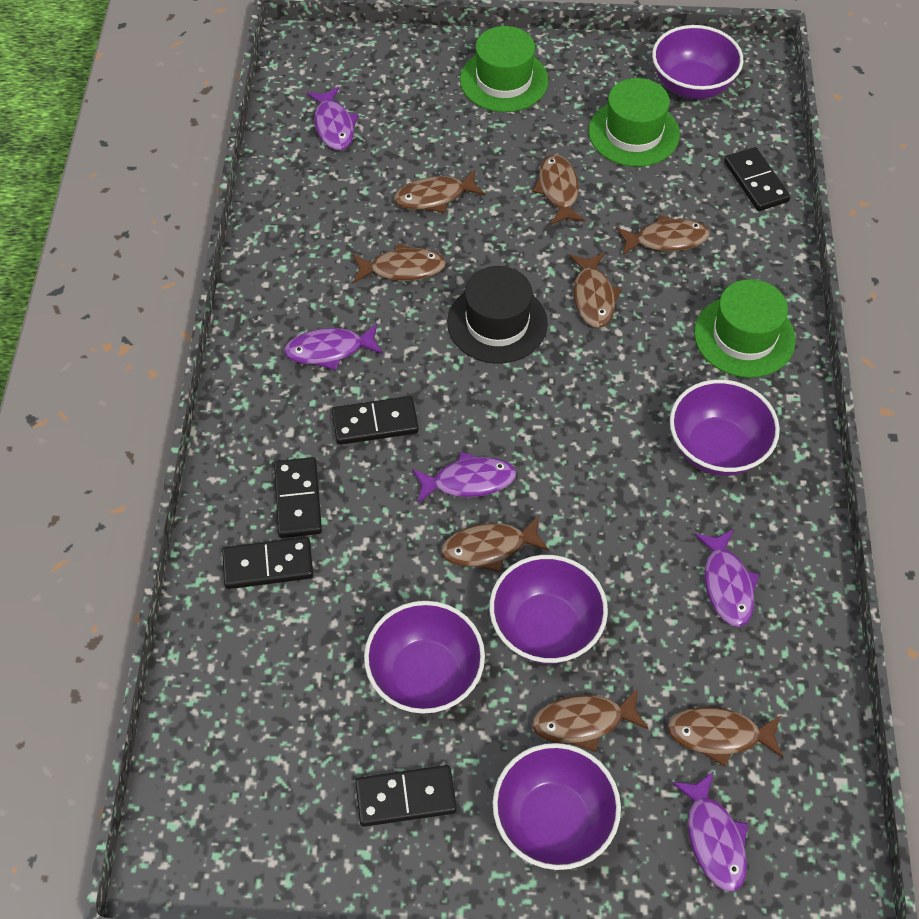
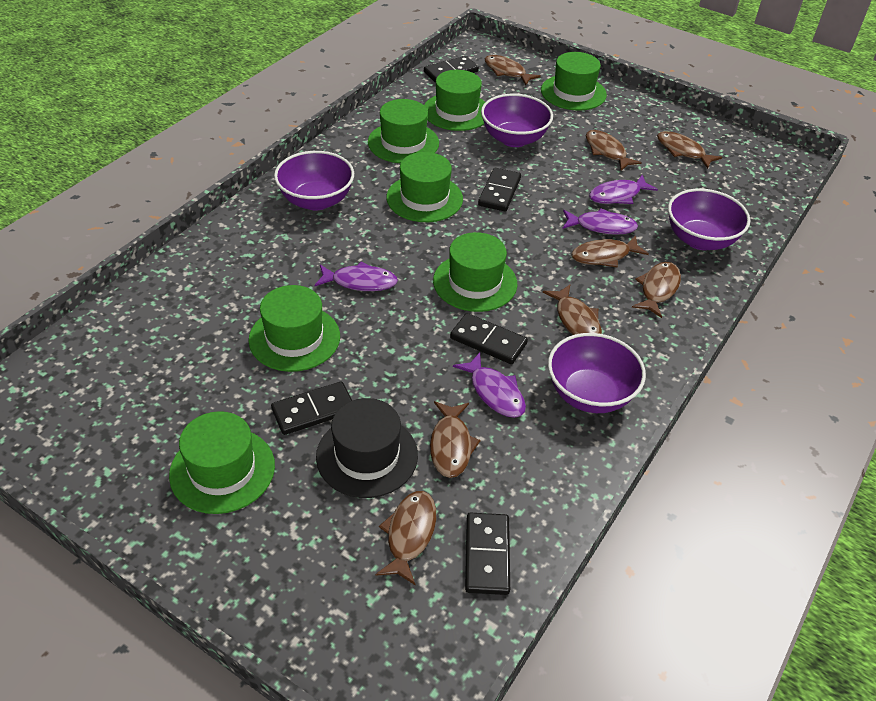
green hat: [460,26,549,112] [589,78,680,167] [694,279,796,378] = 3 -> [169,411,275,514] [248,285,340,372] [368,99,439,163] [386,152,463,222] [424,70,485,131] [433,232,517,312] [541,52,607,111] = 7
purple bowl: [364,601,485,714] [489,555,608,664] [493,743,621,870] [652,25,743,99] [670,379,780,476] = 5 -> [274,151,354,210] [481,94,553,147] [548,333,646,413] [668,189,750,250] = 4
purple fish: [284,324,383,370] [307,87,359,150] [412,452,516,504] [672,771,748,891] [694,529,759,627] = 5 -> [314,262,398,291] [453,353,526,418] [562,208,638,235] [589,175,658,204] = 4

